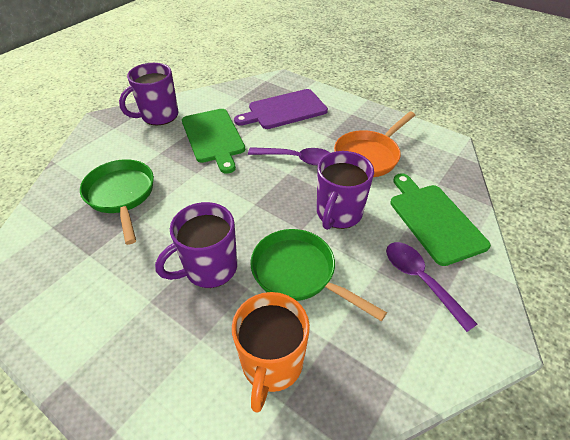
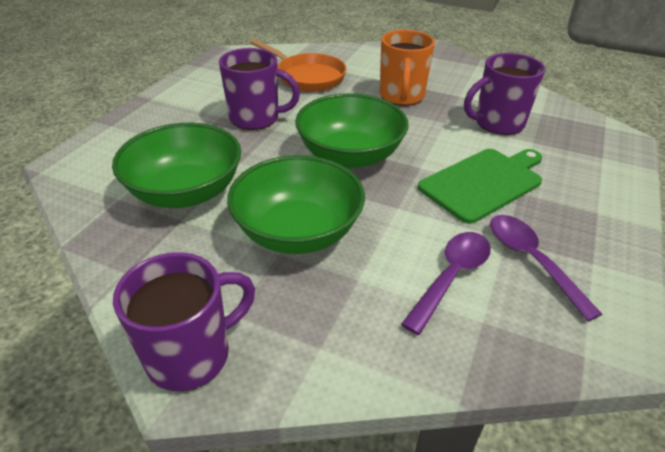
green bowl: none = 0 -> [112,123,241,208] [227,155,365,254] [295,93,408,168] = 3
green cutting board: [182,109,245,174] [390,173,491,266] = 2 -> [418,149,542,224] = 1
green pan: [80,159,154,245] [250,229,387,321] = 2 -> none = 0
purple cutting board: [234,89,328,129] = 1 -> none = 0

